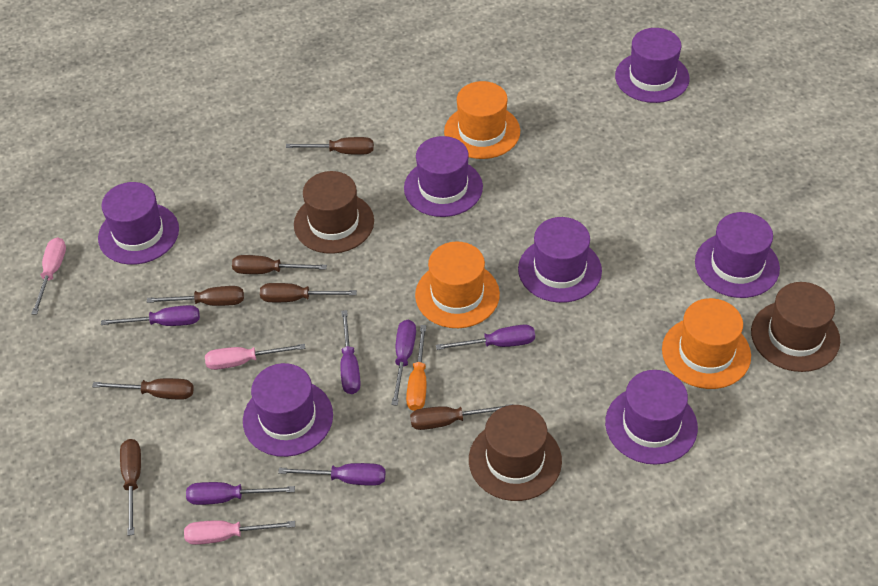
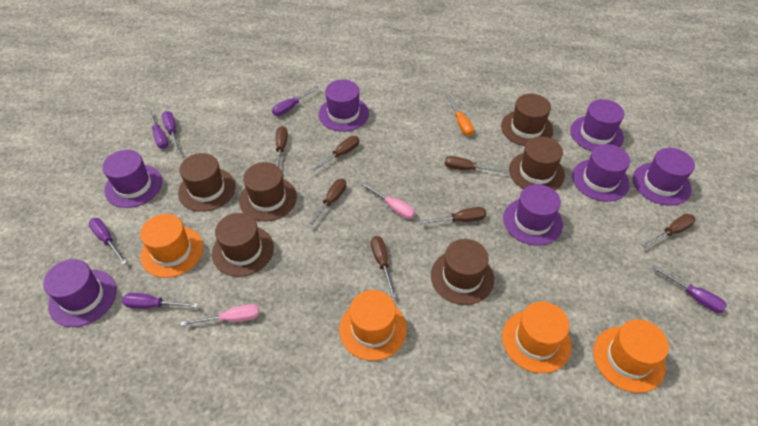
brown hat: [294,171,374,254] [469,405,562,501] [751,282,840,372] = 3 -> [178,153,236,212] [212,213,274,277] [239,162,297,221] [431,239,494,305] [501,94,553,146] [509,136,565,191] = 6
orange hat: [415,242,500,328] [444,81,520,159] [662,298,751,389] = 3 -> [140,214,203,278] [339,290,407,361] [502,302,571,373] [593,319,669,393] = 4
pink screwdriver: [31,237,66,315] [184,520,295,545] [205,344,305,370] = 3 -> [181,304,259,326] [360,182,415,219] = 2

